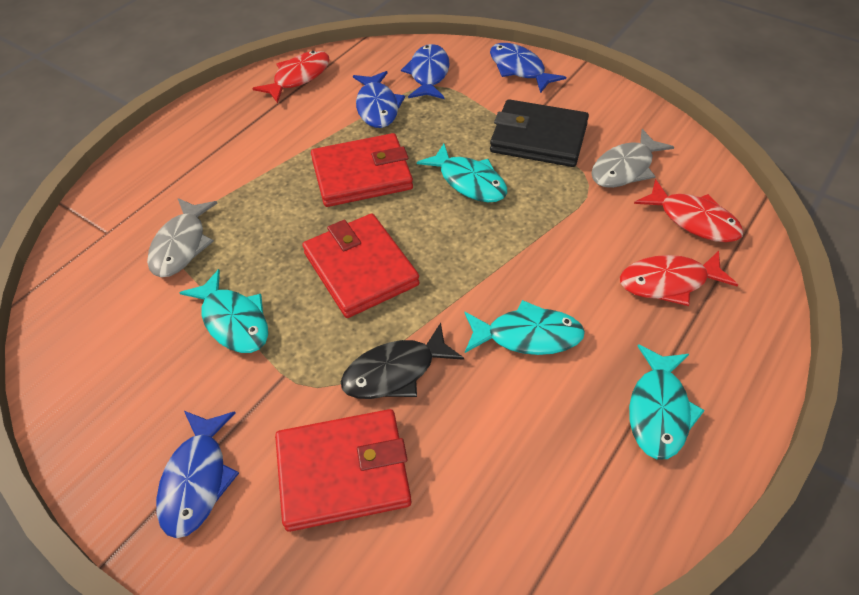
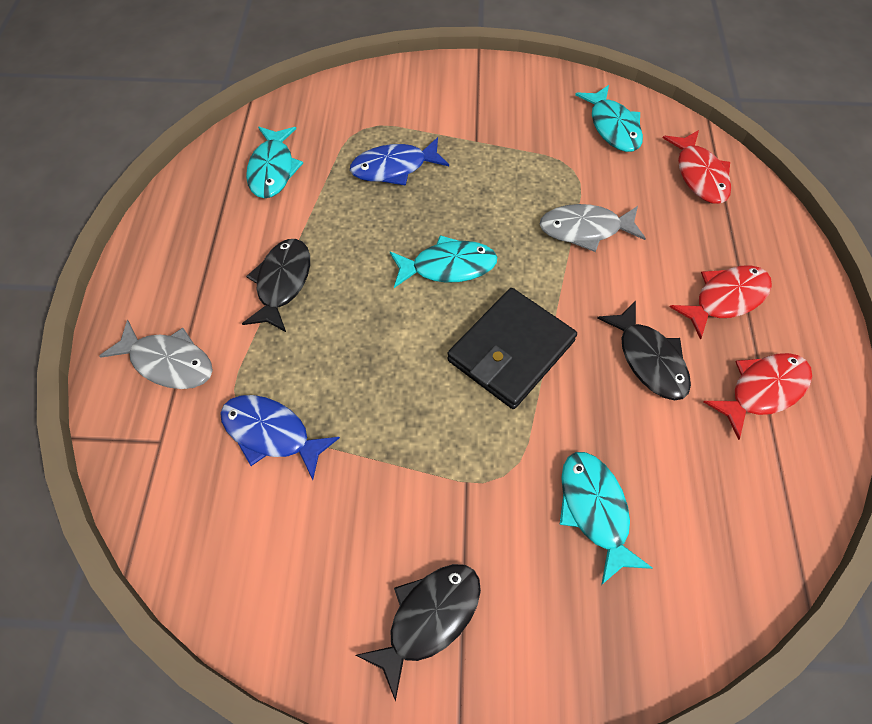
black fish: [341,323,464,399] = 1 -> [242,239,310,332] [355,564,481,701] [597,300,691,401] = 3
blue fish: [156,411,239,538] [353,71,405,128] [401,44,449,99] [490,43,566,93] = 4 -> [220,395,340,480] [350,137,449,186] = 2
red wallet: [275,409,412,532] [302,213,420,318] [311,133,413,207] = 3 -> none = 0

